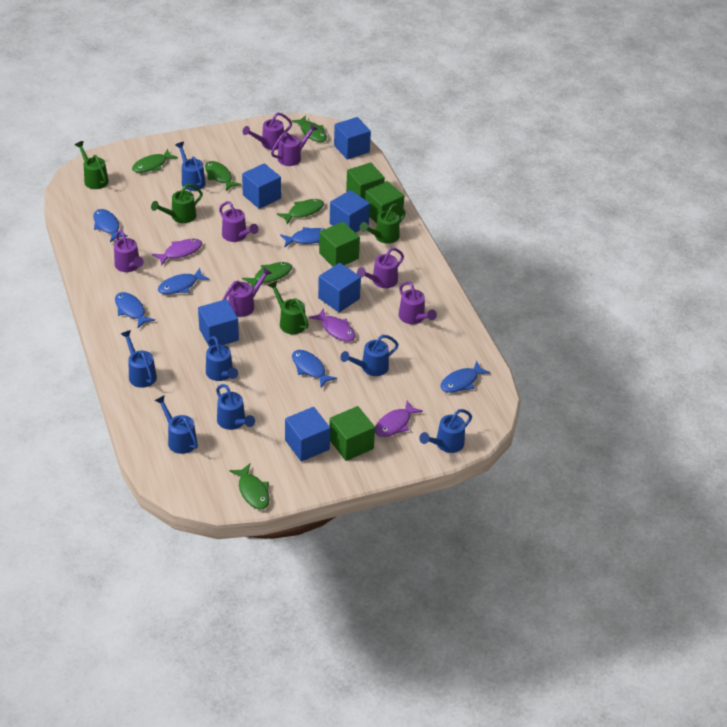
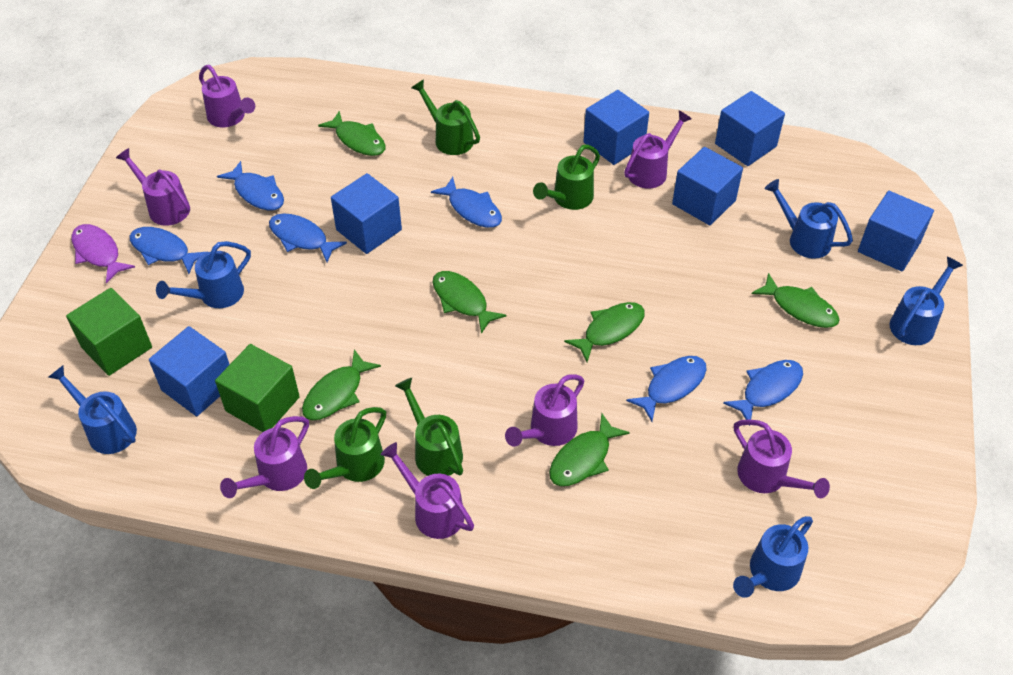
blue watering can: [121,330,157,388] [155,395,198,454] [175,142,206,191] [206,336,238,381] [216,384,255,430] [341,335,399,376] [419,409,472,453] = 7 -> [48,365,137,454] [156,241,251,308] [733,516,813,598] [764,179,853,259] [890,257,963,345] = 5
green cube: [319,222,360,267] [329,406,375,461] [346,162,385,199] [365,181,404,223] = 4 -> [66,288,152,376] [215,344,300,432] = 2
purple fish: [152,239,202,265] [309,308,356,341] [375,400,423,437] = 3 -> [72,224,135,284] = 1

